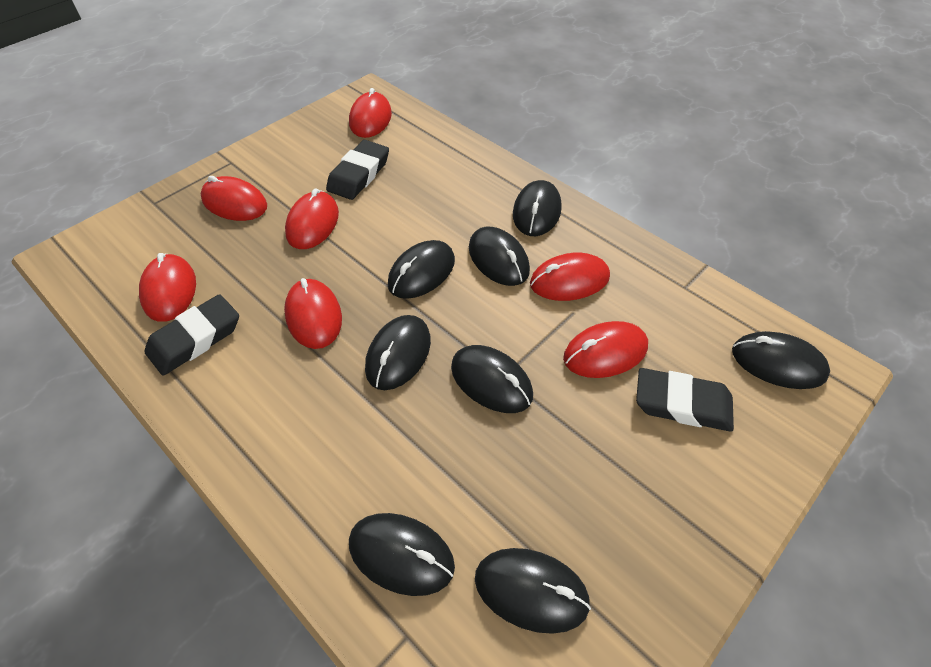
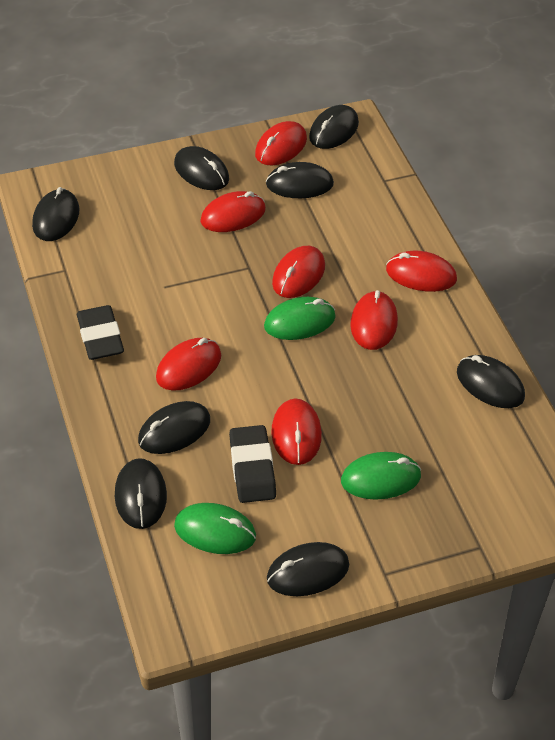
black eraser: [145,294,239,376] [326,140,389,200] [636,368,734,432] = 3 -> [77,305,124,360] [229,425,276,503] = 2
green mouse: none = 0 -> [174,503,256,554] [264,297,336,340] [341,452,421,500] = 3

